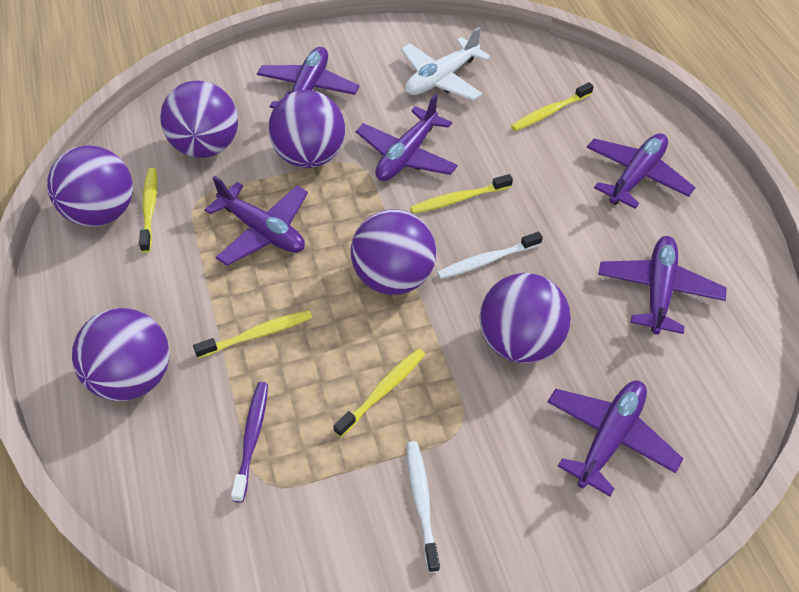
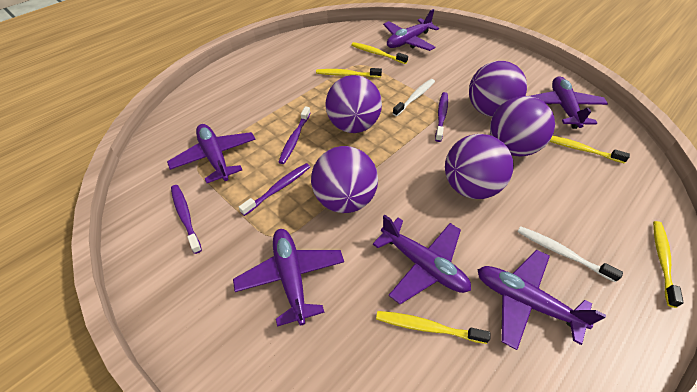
purple ball: [47,145,133,226] [72,308,170,401] [160,80,238,158] [269,90,345,168] [351,209,436,295] [479,273,571,363] = 6 -> [311,146,378,213] [325,75,382,133] [445,134,514,199] [469,61,527,117] [490,96,555,157] = 5
purple toothbrush: [231,382,268,503] = 1 -> [171,185,202,254] [239,163,310,216] [279,106,310,164] [435,92,448,142] = 4
white plane: [401,27,490,101] = 1 -> none = 0

